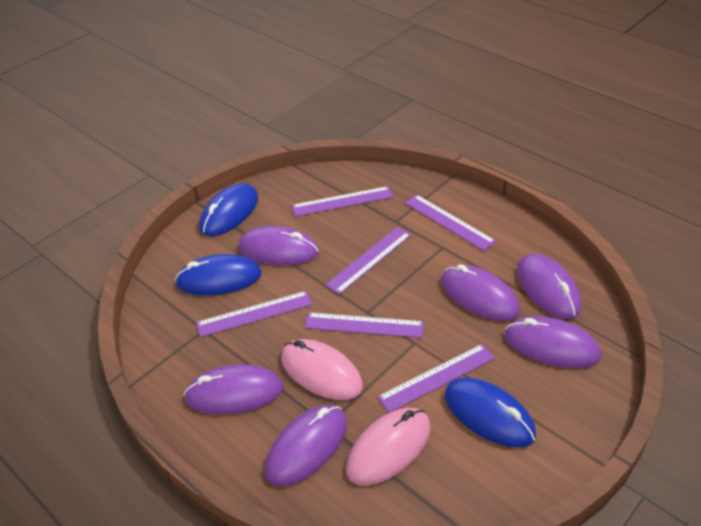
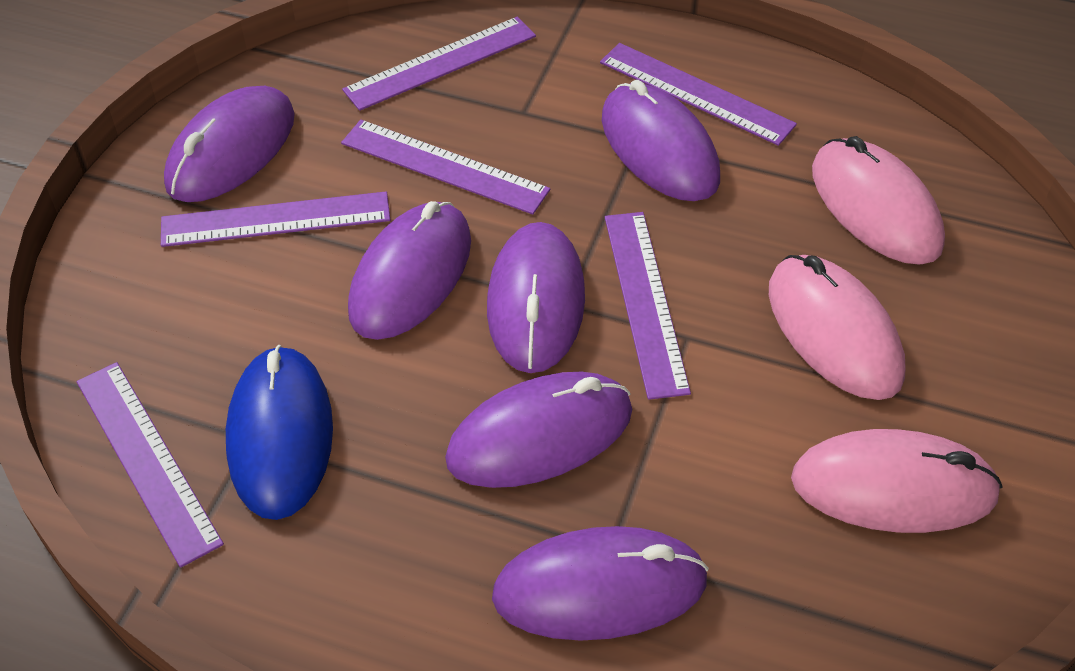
blue mouse: [175,254,262,296] [199,183,258,236] [445,377,536,448] = 3 -> [226,345,333,520] = 1
pink mouse: [281,339,363,400] [346,408,431,486] = 2 -> [769,255,906,400] [791,429,1003,533] [812,136,945,264] = 3

